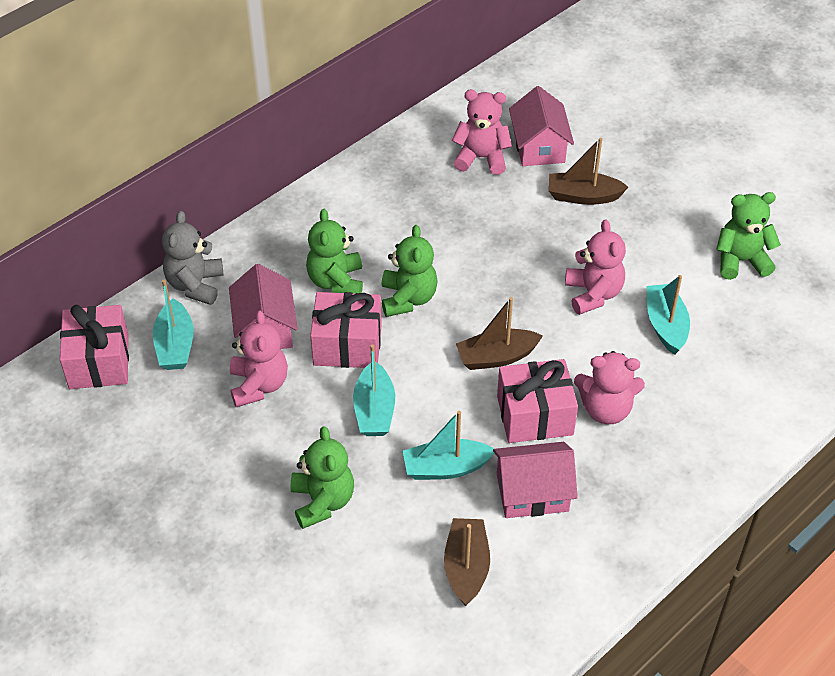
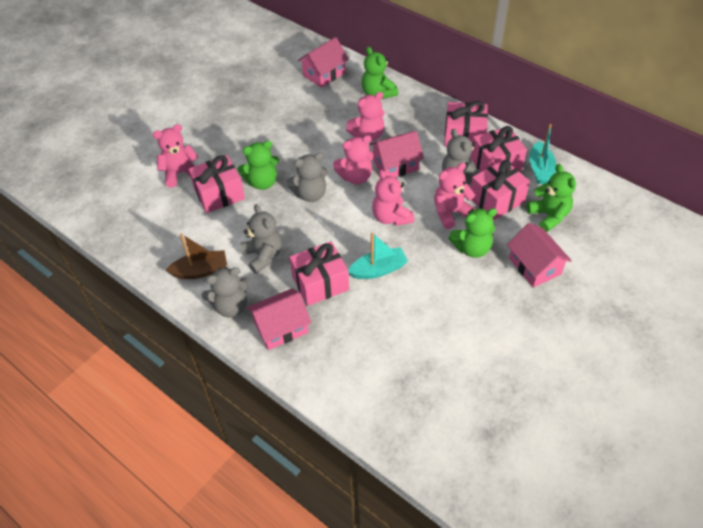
brown boat: [444,518,490,606] [456,297,543,370] [549,138,628,205] = 3 -> [165,234,227,279] = 1
grey teddy bear: [162,211,223,305] = 1 -> [202,267,250,317] [240,204,282,274] [286,153,328,202] [442,129,481,184] = 4
pink gift: [60,305,129,389] [310,292,382,368] [497,359,578,443] = 3 -> [189,155,245,213] [289,241,349,306] [444,101,488,147] [470,126,527,172] [471,159,530,220] = 5
pink house: [229,264,298,349] [493,442,578,518] [509,86,574,166] = 3 -> [247,288,312,350] [298,37,349,88] [370,131,424,177] [507,223,572,288] = 4
pink teddy bear: [230,311,288,407] [452,90,512,175] [565,220,626,315] [574,351,645,424] = 4 -> [153,124,199,188] [333,135,374,185] [346,92,385,142] [372,170,414,226] [434,162,475,229] = 5
turquoise boat: [153,280,194,370] [353,345,395,436] [403,411,494,480] [646,275,690,355] = 4 -> [348,233,408,279] [529,124,556,184] = 2

